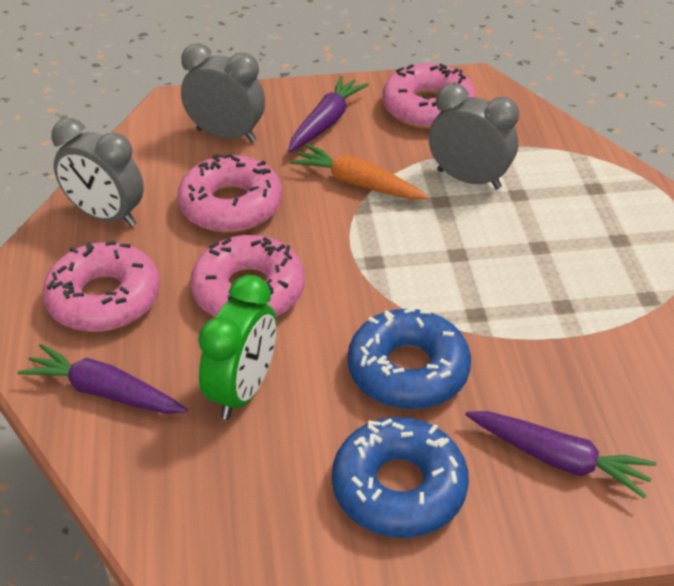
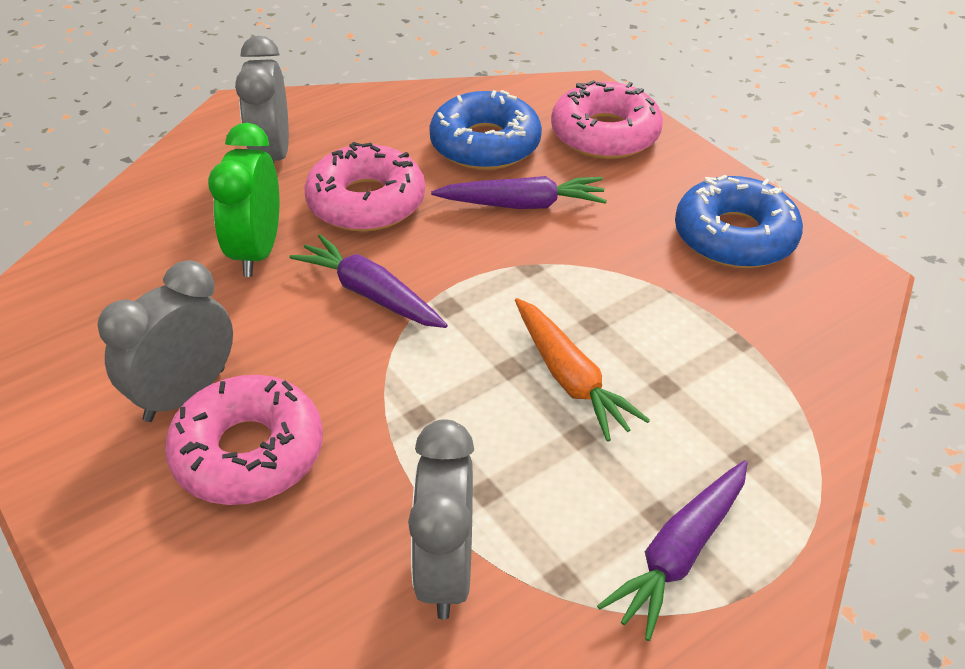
pink donut: [42,241,160,332] [177,154,282,233] [190,235,305,317] [382,63,476,129] = 4 -> [165,375,323,505] [304,142,425,232] [551,80,663,159] = 3

